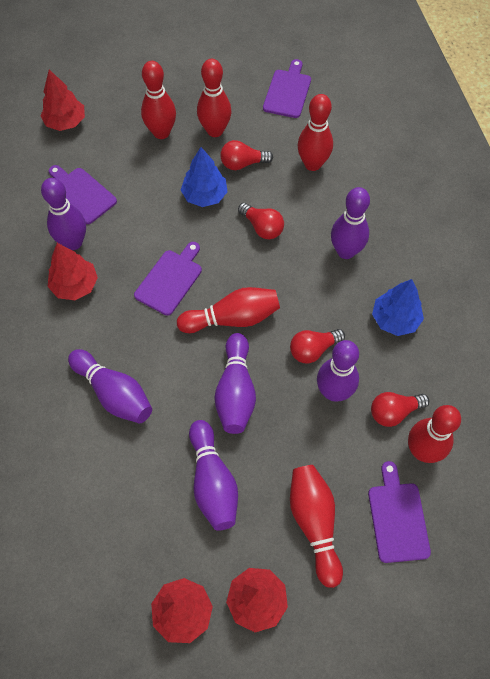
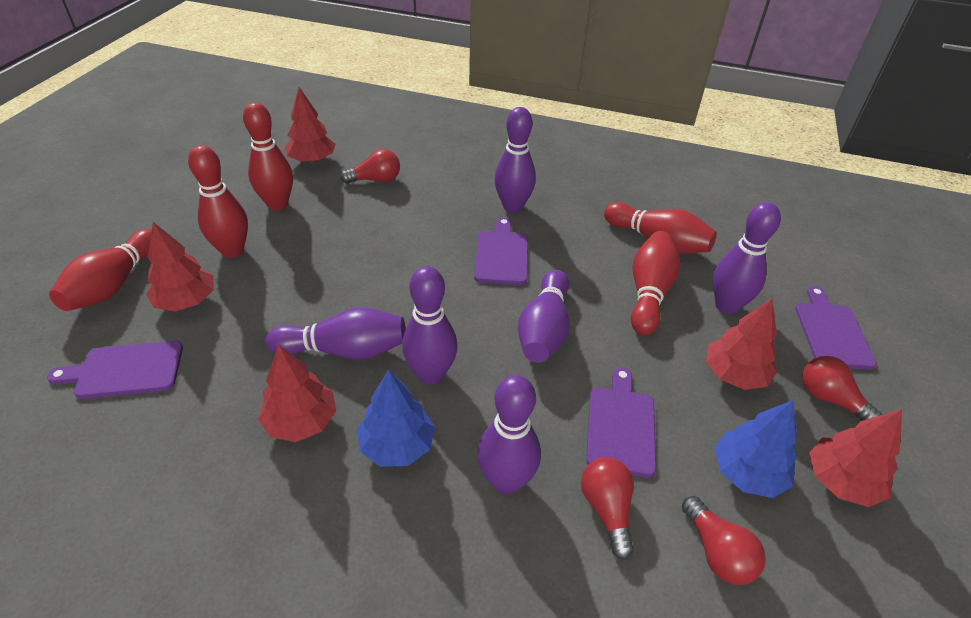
red bowling pin: [141,61,176,139] [177,287,280,333] [197,59,232,137] [290,465,343,588] [297,94,333,171] [408,405,461,463] = 6 -> [49,229,152,311] [188,145,248,258] [243,102,293,210] [604,202,717,254] [631,231,680,335] = 5
red tree: [40,69,85,131] [47,243,98,300] [151,578,213,643] [226,568,288,632] = 4 -> [146,222,214,312] [258,344,336,442] [285,87,335,163] [706,299,777,390] [809,409,902,507] = 5

